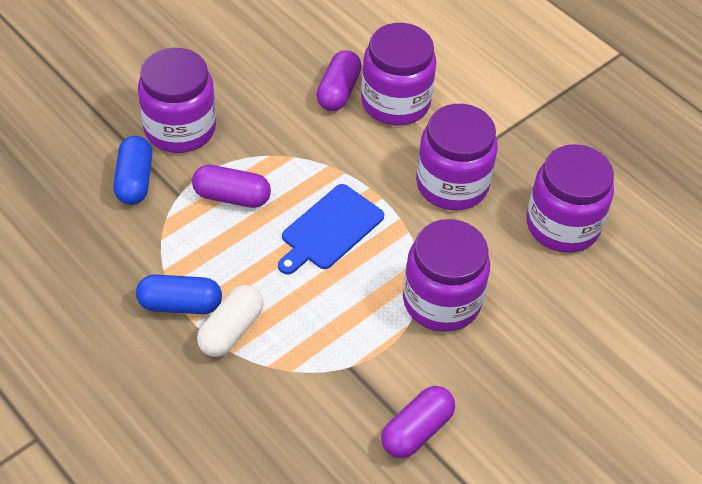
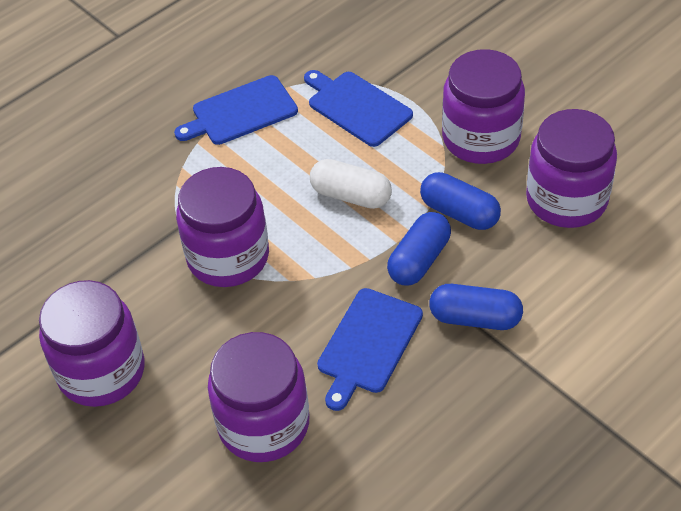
blue capsule: [113,136,152,205] [136,274,222,314] = 2 -> [387,212,451,285] [420,172,501,230] [429,284,523,330] = 3
blue cutting board: [278,184,384,275] = 1 -> [174,75,298,145] [304,70,413,147] [317,288,423,411] = 3
purple capsule: [192,165,271,208] [316,50,362,111] [381,386,455,458] = 3 -> none = 0

